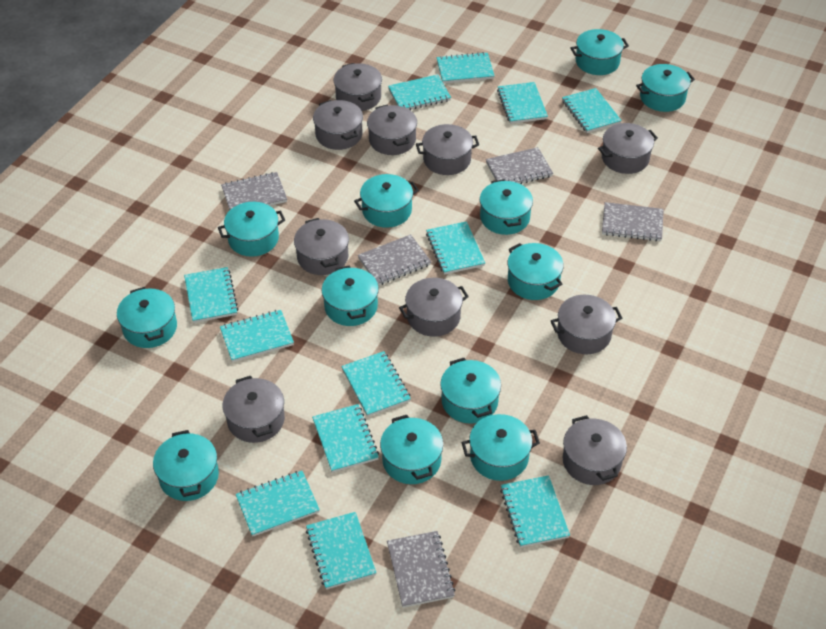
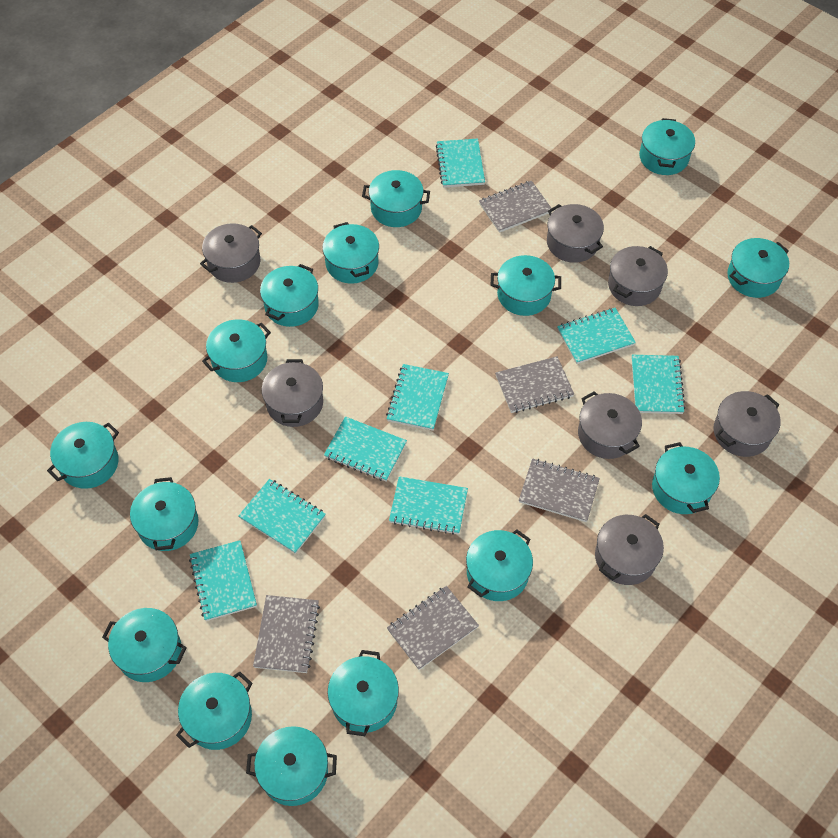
grey pot: [222,376,285,443] [294,218,349,275] [313,100,363,150] [334,63,382,111] [367,105,417,155] [399,278,469,337] [416,124,479,175] [551,295,622,354] [563,415,627,485] [598,123,658,174] = 10 -> [200,223,262,283] [262,359,323,427] [547,204,604,263] [578,391,642,459] [595,514,664,585] [608,246,668,306] [713,391,781,457] = 7
turquoise notebook: [184,267,238,323] [220,310,294,362] [236,471,320,537] [306,512,377,590] [312,404,379,473] [341,351,411,417] [388,74,451,110] [426,221,485,275] [437,52,494,83] [497,82,548,124] [500,475,570,548] [562,88,622,133] = 12 -> [189,540,257,621] [238,479,326,554] [324,416,407,481] [386,364,449,431] [389,476,468,535] [436,138,485,188] [557,308,636,364] [631,355,686,414] = 8
turquoise pot: [117,287,177,348] [153,430,219,501] [218,202,285,257] [322,266,379,326] [354,174,419,228] [380,415,443,484] [440,358,501,424] [461,414,540,481] [480,179,533,235] [508,243,564,300] [570,29,629,75] [636,64,695,112] = 12 -> [47,422,119,489] [102,608,187,682] [130,477,199,551] [176,671,253,750] [202,319,271,382] [246,726,337,806] [260,264,319,327] [322,222,379,284] [327,650,399,736] [362,170,430,227] [466,529,533,601] [491,255,561,316] [639,118,695,175] [652,442,720,514] [727,238,789,298] = 15

